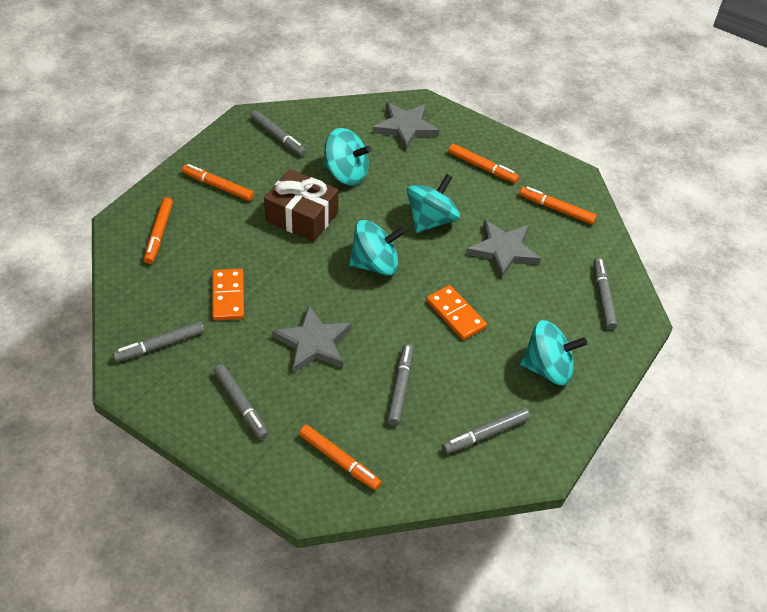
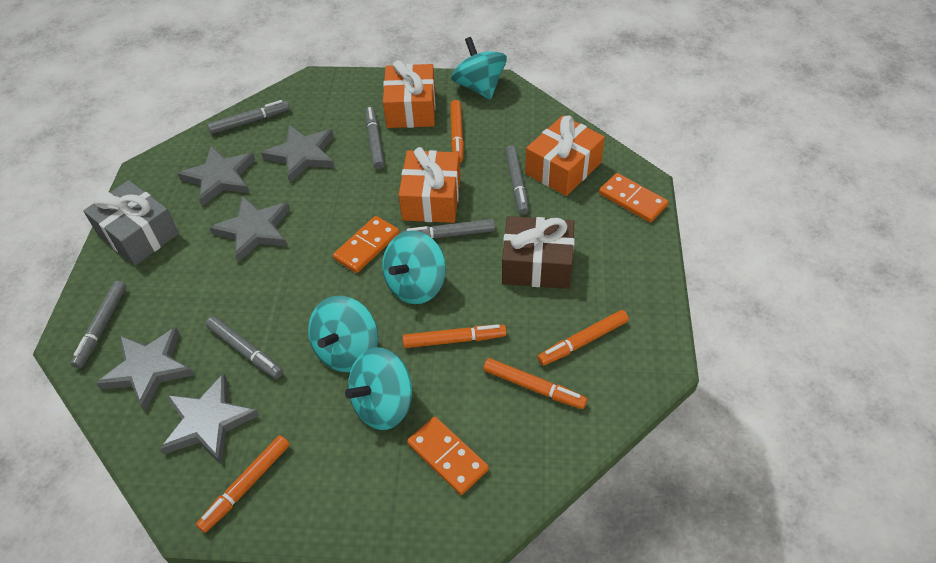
grey gift: none = 0 -> [83,180,179,265] = 1
grey star: [272,306,352,373] [373,102,439,151] [466,219,541,279] = 3 -> [96,327,194,411] [160,373,259,464] [177,146,255,206] [209,196,290,262] [261,125,335,183] = 5
orange domino: [212,269,244,321] [426,285,487,340] = 2 -> [333,216,399,273] [407,417,489,495] [599,173,668,222] = 3
orange gift: none = 0 -> [383,60,436,128] [399,147,460,223] [525,116,605,196] = 3

